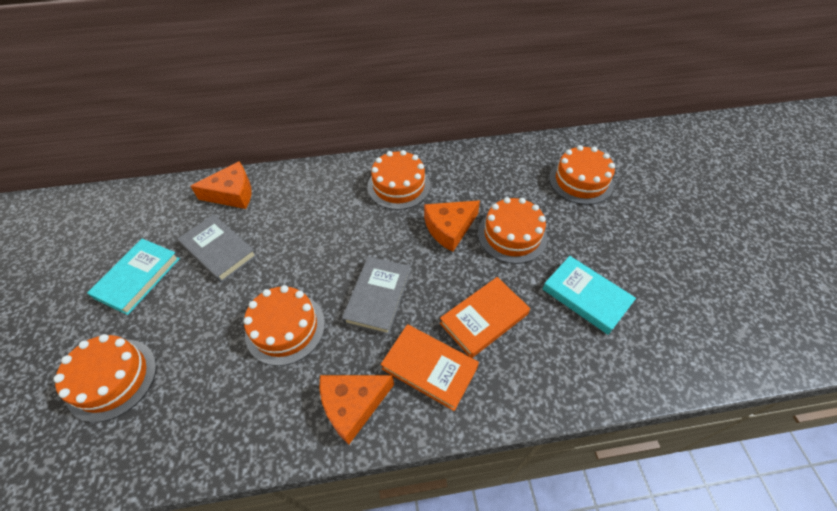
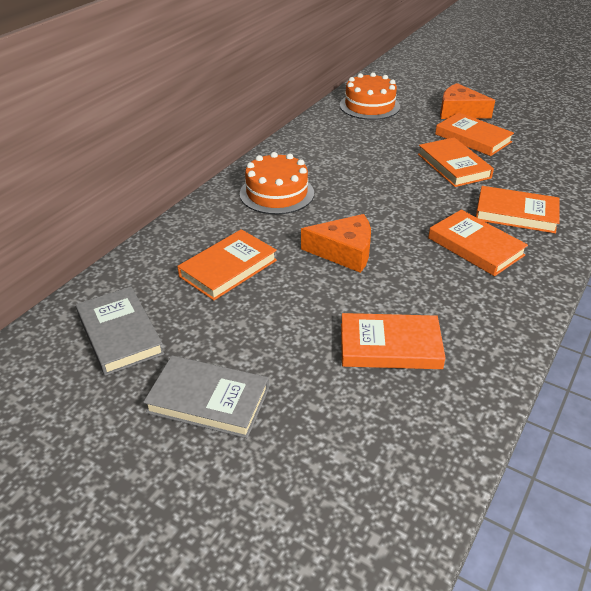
orange book: [381,324,479,411] [440,277,530,358] = 2 -> [177,229,277,301] [341,313,446,369] [418,137,494,187] [428,210,528,276] [435,113,514,156] [476,186,560,233] = 6
orange cake: [53,334,157,422] [244,285,325,366] [367,150,430,210] [478,197,547,264] [549,145,615,205] = 5 -> [240,152,314,214] [340,72,400,120] = 2
orange cheese: [190,161,252,209] [319,375,394,445] [424,200,480,252] = 3 -> [301,214,371,273] [440,83,495,119] = 2
turquoise book: [87,239,180,315] [543,256,636,335] = 2 -> none = 0

